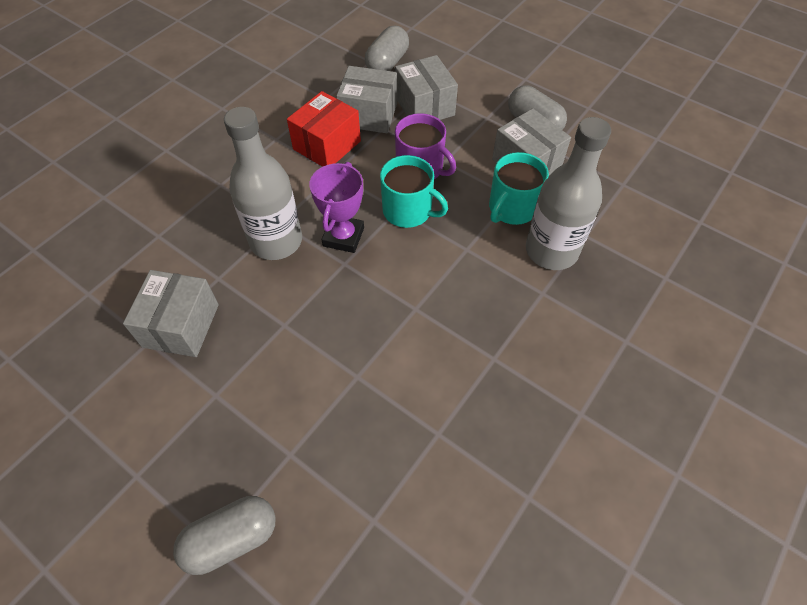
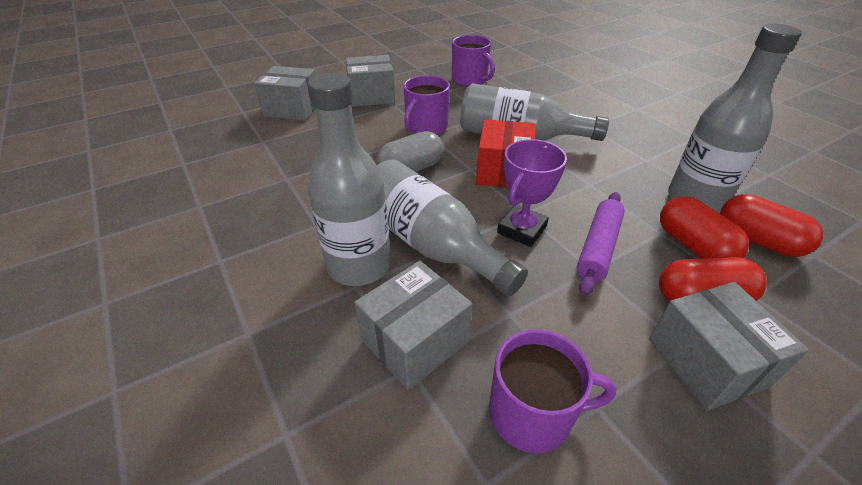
grey bottle: [224,107,302,260] [526,117,611,270] = 2 -> [308,73,391,286] [377,160,528,297] [460,83,609,141] [668,24,802,213] = 4
grey capsule: [173,496,276,575] [365,26,409,71] [508,86,567,130] = 3 -> [377,131,444,172] = 1
purple mug: [395,113,456,179] = 1 -> [403,75,450,135] [452,35,495,87] [489,329,616,454] = 3
purple rolling pin: none = 0 -> [577,192,625,296] = 1
red capsule: none = 0 -> [659,257,767,302] [660,196,749,259] [720,194,823,257] = 3
turquoise mug: [380,155,448,228] [489,152,549,225] = 2 -> none = 0

